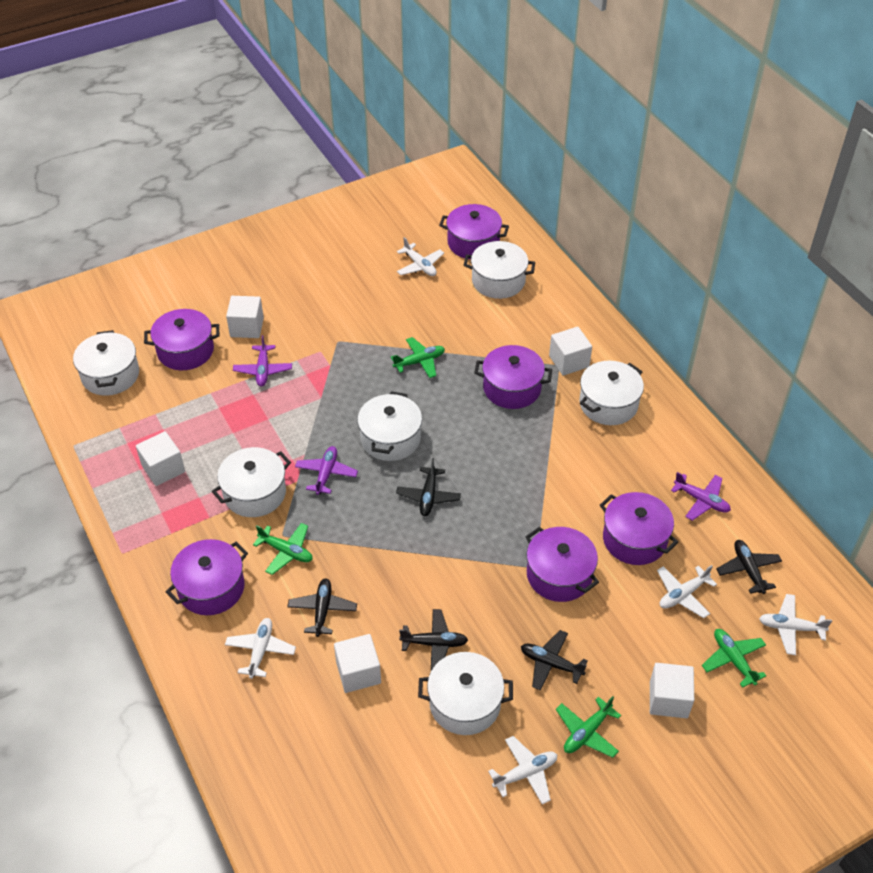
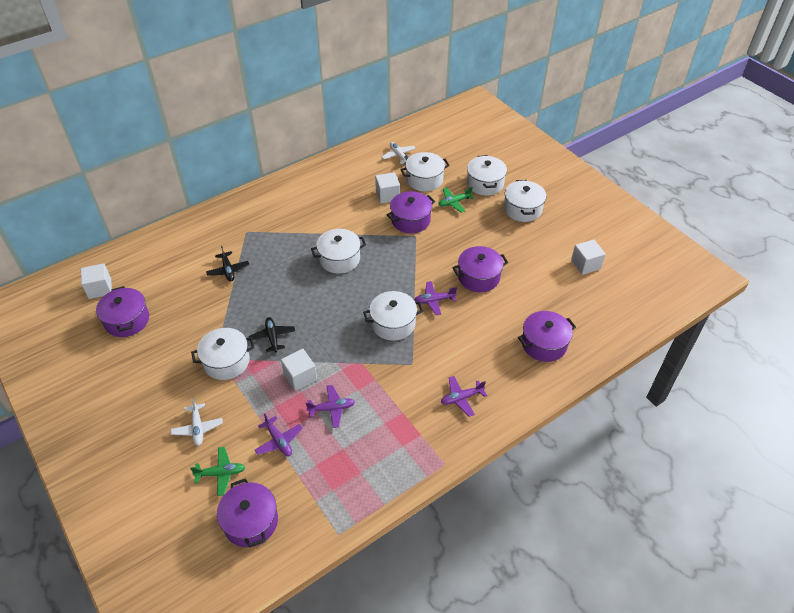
black plane: [287,578,357,637] [396,458,461,516] [399,609,468,671] [521,630,588,691] [716,540,782,594] = 5 -> [206,246,249,281] [249,317,295,352] = 2
green plane: [253,523,313,575] [391,337,445,378] [556,696,621,758] [702,629,766,688] = 4 -> [190,447,245,496] [438,187,474,213] = 2
purple plane: [233,335,292,386] [295,446,358,495] [671,472,731,521] = 3 -> [255,413,303,456] [306,385,355,428] [414,281,457,315] [441,376,487,417] = 4
purple pot: [144,309,219,370] [166,539,248,615] [439,204,509,259] [474,345,552,409] [525,527,599,602] [600,492,678,565] = 6 -> [96,286,149,337] [217,478,278,547] [387,191,435,234] [452,246,508,292] [518,311,576,362] = 5
white cube: [136,431,185,486] [226,296,264,338] [334,634,381,693] [549,327,592,376] [650,663,694,718] = 5 -> [81,263,112,299] [281,349,317,391] [375,172,400,203] [571,240,606,275] = 4
white plane: [225,618,296,679] [397,237,444,276] [488,736,558,805] [657,565,717,618] [759,594,832,655] = 5 -> [171,398,223,446] [382,142,416,164] = 2

